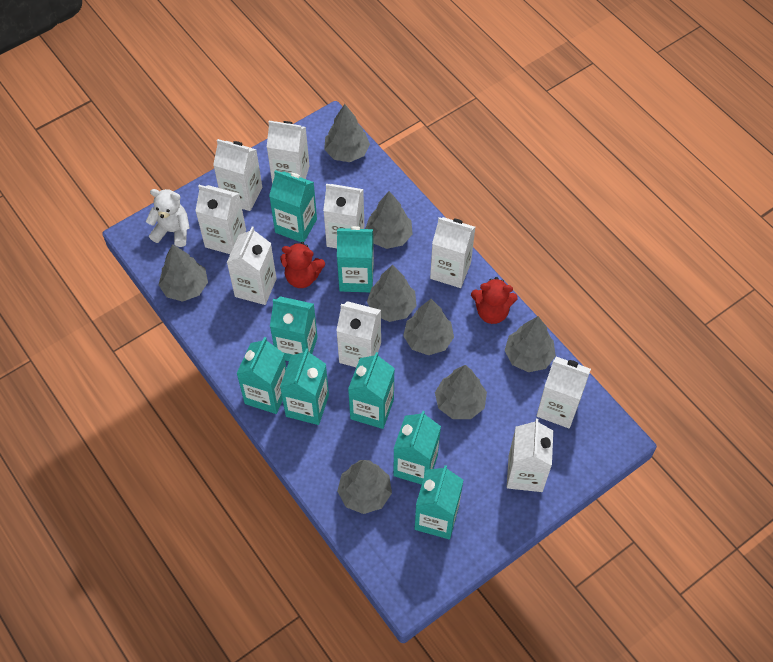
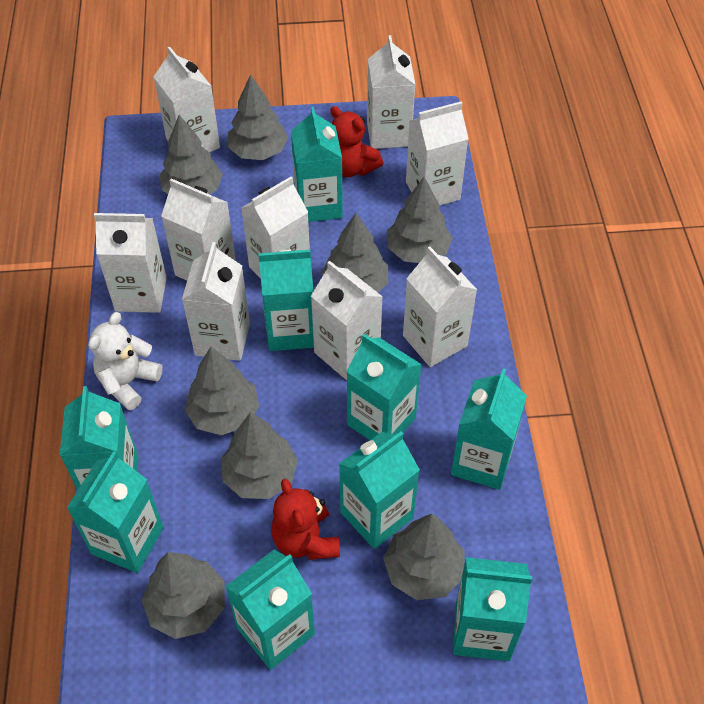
turquoise carton: [236,337,286,414] [269,170,317,242] [270,296,318,361] [280,348,329,425] [337,226,374,292] [348,352,395,429] [393,411,441,485] [414,465,463,539] = 8 -> [60,386,139,491] [67,451,164,573] [225,549,315,670] [259,249,314,351] [291,106,343,222] [339,432,420,549] [346,334,422,440] [451,368,527,490] [453,557,532,661] = 9

